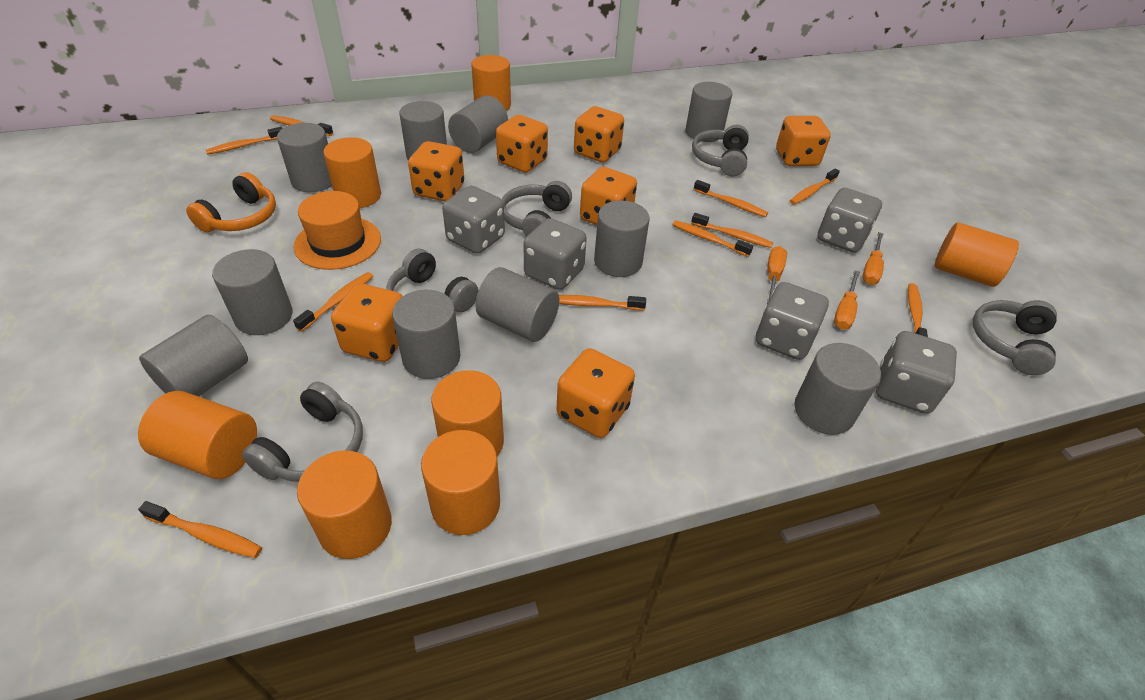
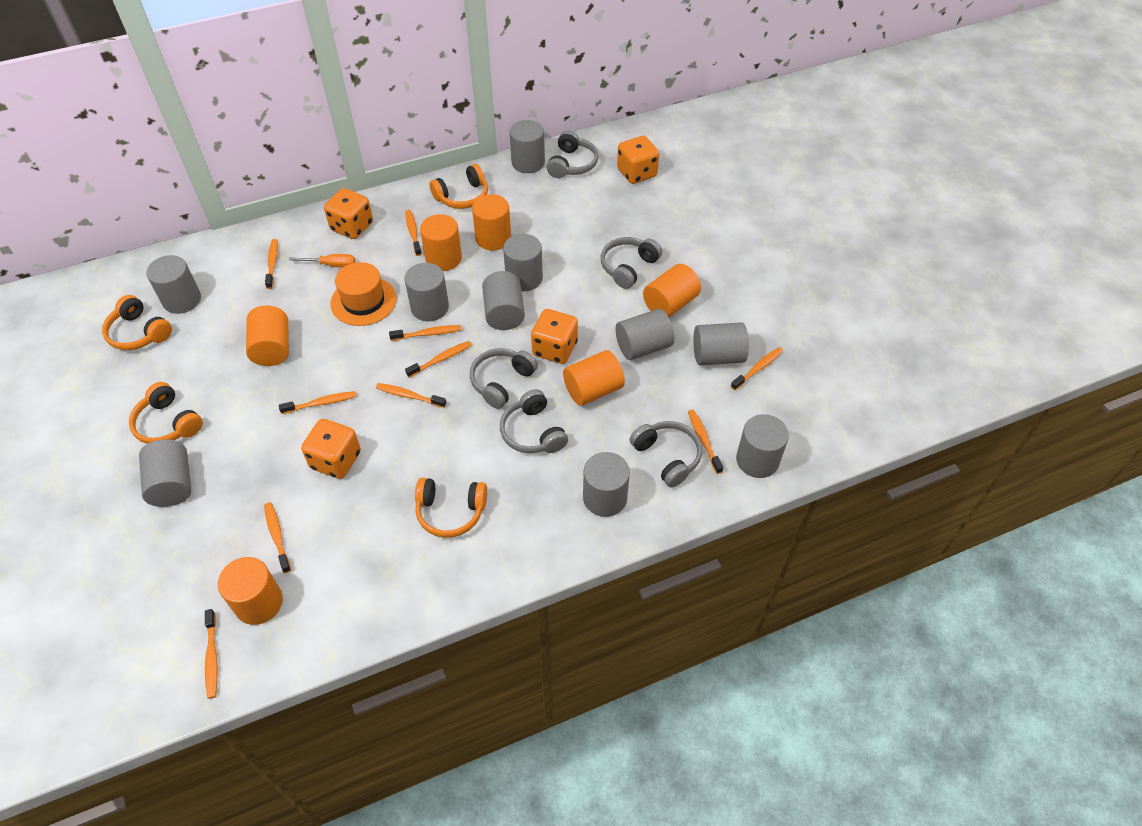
grey dice: [442,186,505,254] [523,218,587,290] [756,282,829,360] [818,188,882,253] [876,331,957,414] = 5 -> none = 0
orange cylinder: [138,391,257,479] [297,450,392,559] [324,137,381,208] [421,430,500,535] [431,370,504,456] [471,55,511,111] [935,222,1019,287] = 7 -> [218,557,283,625] [246,305,289,366] [420,214,462,271] [472,194,511,251] [563,350,625,406] [643,264,701,317] = 6
orange dice: [331,283,403,362] [408,141,464,201] [496,115,548,173] [557,348,635,438] [574,106,624,162] [580,167,637,225] [776,116,831,166] = 7 -> [301,419,361,479] [324,188,373,239] [531,309,578,364] [617,136,659,184] = 4
orange headphones: [186,172,276,232] = 1 -> [102,295,172,350] [129,382,203,444] [415,478,487,538] [429,164,488,209] = 4
orange screwdriver: [767,246,787,304] [834,270,860,330] [862,232,884,285] = 3 -> [289,254,355,268] = 1

